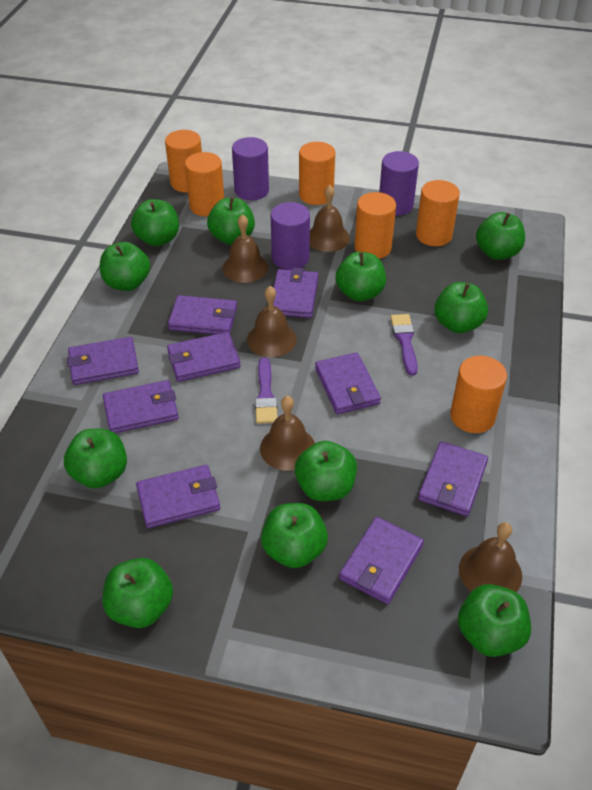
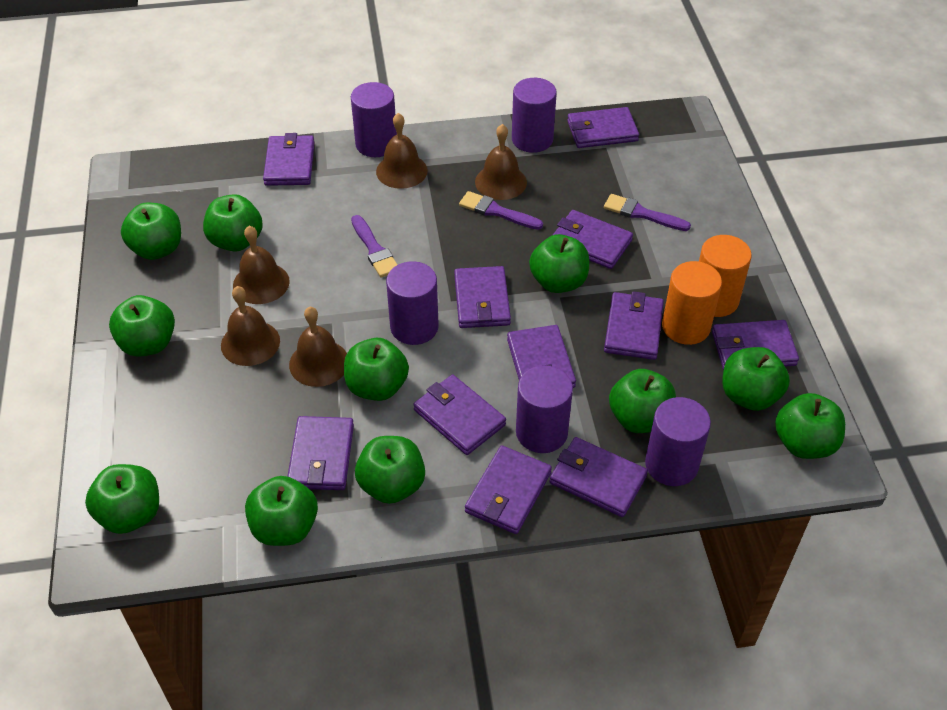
orange cylinder: [165,130,202,192] [185,152,224,216] [299,142,335,205] [354,192,396,259] [416,180,460,246] [450,356,507,433] = 6 -> [662,261,722,345] [699,235,752,317] = 2
purple brush: [255,357,277,424] [390,314,418,376] = 2 -> [351,215,397,277] [459,191,543,230] [604,194,691,231] = 3
purple cylinder: [232,137,269,200] [271,202,310,270] [379,151,419,215] = 3 -> [351,82,397,157] [386,261,439,345] [512,78,557,153] [516,366,573,453] [645,397,711,486] = 5
purple wallet: [67,337,139,385] [103,380,179,433] [136,465,220,528] [167,332,240,382] [168,295,237,335] [273,268,318,318] [315,352,381,414] [339,517,424,604] [418,441,488,516] = 9 -> [263,133,314,186] [287,416,354,490] [413,375,506,455] [454,266,511,328] [465,445,552,534] [507,325,576,388] [549,437,648,517] [553,210,633,269] [567,107,639,148] [604,291,664,360] [712,320,799,370] = 11

